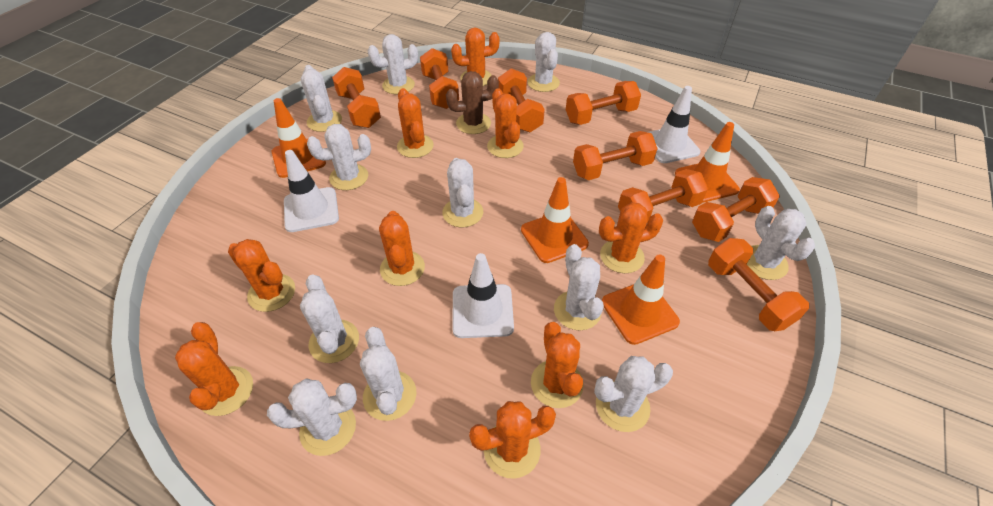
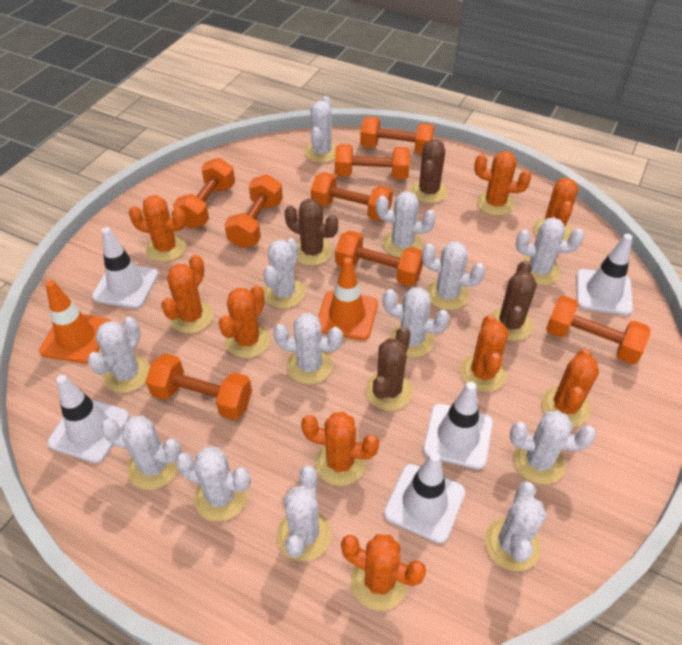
brown cactus: [446,71,499,134] = 1 -> [285,199,338,266] [365,327,413,411] [410,139,448,203] [490,260,537,341] = 4
orange traffic cone: [272,98,326,178] [521,177,589,263] [602,255,680,345] [675,122,740,203] = 4 -> [39,280,111,363] [318,257,378,340] = 2
white cactus: [267,378,357,456] [300,274,359,363] [301,65,342,132] [307,124,371,190] [360,327,417,421] [368,34,418,94] [442,158,483,228] [527,32,560,92] [554,244,604,331] [594,356,673,432] [747,206,815,280] = 11 -> [87,317,150,393] [101,416,182,490] [175,447,251,521] [263,238,305,308] [273,313,343,384] [276,465,332,561] [305,96,337,163] [376,191,436,258] [383,287,450,358] [422,241,486,310] [485,481,546,571] [510,410,596,485] [516,217,584,285] = 13
white traffic cone: [284,150,339,232] [452,253,514,338] [648,86,700,163] = 3 -> [47,375,129,463] [92,227,158,309] [384,452,465,544] [423,381,493,470] [576,234,633,315] = 5

